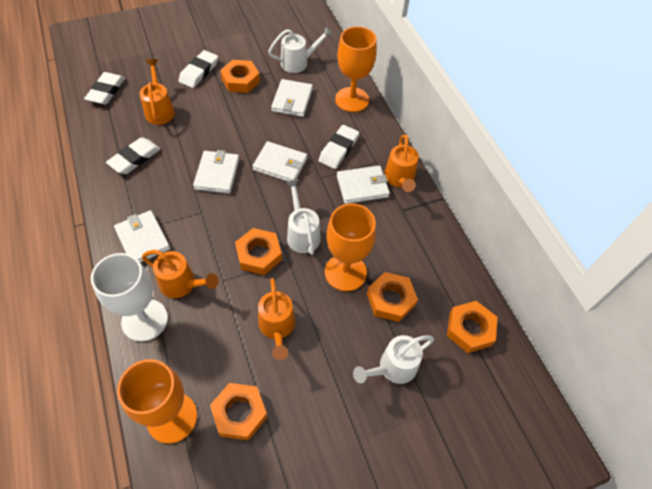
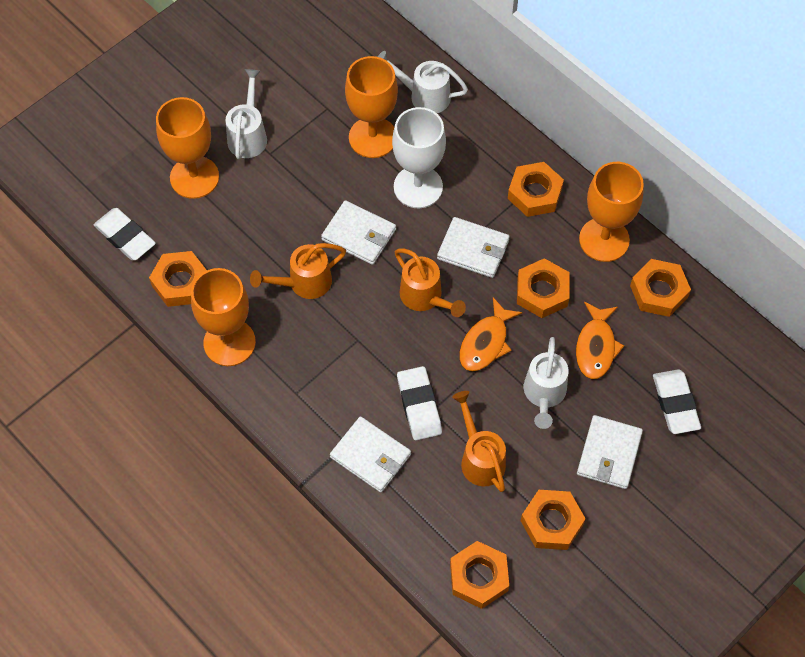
orange fish: none = 0 -> [459,298,523,372] [576,302,624,379] = 2
orange goblet: [117,359,197,444] [325,203,376,291] [335,26,377,112] = 3 -> [156,97,219,199] [191,268,256,366] [345,56,398,158] [579,162,644,262] = 4
orange nut: [210,383,268,441] [220,60,260,93] [235,228,282,275] [367,272,418,322] [447,301,497,353] = 5 -> [149,251,207,307] [450,541,509,609] [508,162,564,217] [517,258,570,318] [521,490,586,550] [630,259,691,317] = 6
orange watering can: [140,59,175,125] [142,250,218,298] [258,278,295,360] [384,134,419,192] = 4 -> [250,243,346,299] [395,248,466,317] [452,391,506,492] = 3
white eraser: [84,72,125,105] [106,137,160,174] [179,50,218,88] [318,125,359,169] = 4 -> [94,208,156,260] [397,366,442,440] [653,369,701,434] = 3
white wallet: [114,210,170,263] [193,150,239,194] [252,141,307,181] [271,79,313,117] [337,166,390,204] = 5 -> [321,200,396,265] [330,416,411,492] [437,217,510,278] [577,415,643,489] = 4

